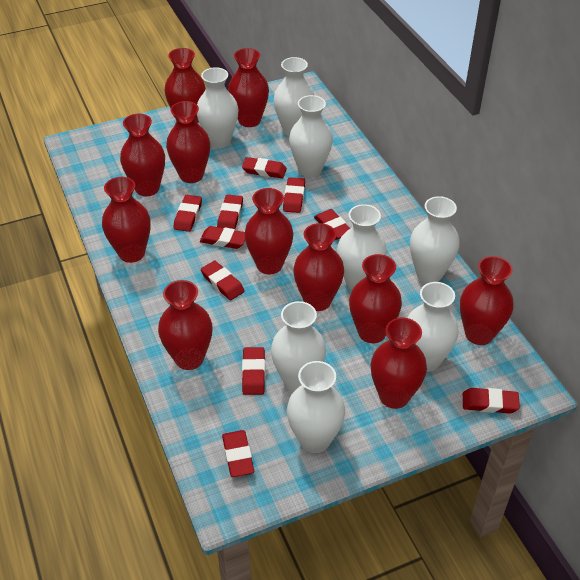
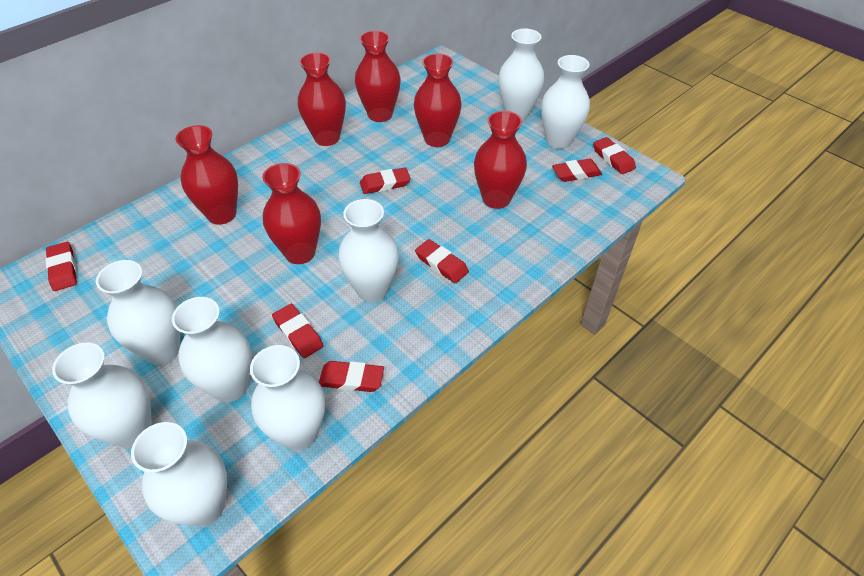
red eraser: [174,195,202,232] [200,226,245,249] [201,261,245,300] [217,194,243,229] [222,430,254,477] [242,157,287,178] [242,347,265,395] [283,177,305,213] [314,209,350,240] [463,388,520,414] = 10 -> [45,242,77,291] [272,304,324,358] [319,361,384,392] [360,167,411,194] [415,239,469,283] [552,158,602,182] [593,137,636,174] = 7
red vase: [102,177,151,263] [120,114,165,196] [158,280,213,370] [165,48,206,123] [166,101,210,183] [228,48,269,127] [244,188,293,274] [293,223,344,311] [349,254,402,343] [370,318,427,409] [460,256,513,345] = 11 -> [176,125,238,225] [262,163,321,264] [298,52,346,146] [355,30,401,122] [414,53,461,147] [474,111,527,209] = 6

